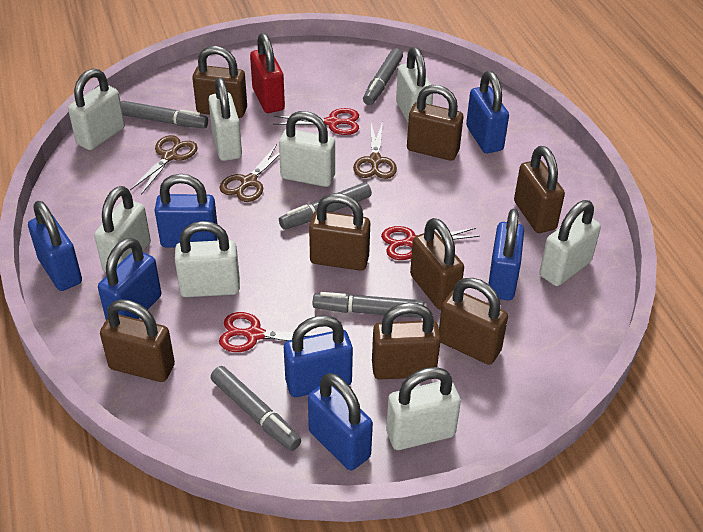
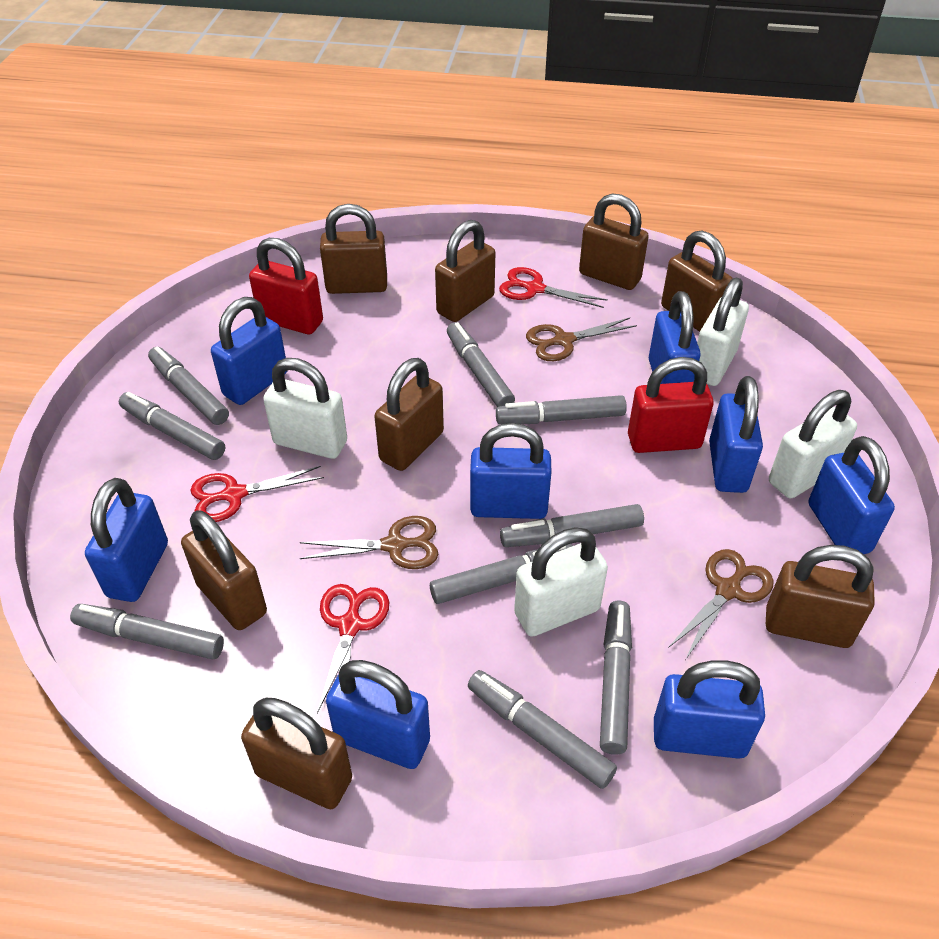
blue padlock: [28,201,82,291] [98,238,161,320] [155,174,218,248] [284,315,353,397] [308,373,373,470] [466,71,509,153] [489,209,524,300] = 7 -> [85,478,168,602] [211,297,287,405] [326,660,430,769] [470,423,552,519] [649,291,701,384] [654,660,765,759] [709,376,763,493] [809,436,895,554] = 8
grey marker: [121,101,208,128] [211,366,301,451] [279,182,372,230] [313,292,424,318] [363,48,403,105] = 5 -> [70,604,224,659] [119,392,225,460] [148,346,229,425] [430,544,573,604] [447,322,515,407] [468,670,617,789] [496,395,627,424] [500,504,644,547] [600,601,632,755] = 9
red padlock: [250,33,285,113] = 1 -> [249,238,323,334] [628,357,713,453] = 2
white padlock: [68,68,125,150] [94,186,151,272] [175,221,240,297] [208,77,242,161] [279,111,335,187] [386,367,461,450] [396,47,433,122] [539,200,601,286] = 8 -> [263,358,347,459] [514,527,608,637] [697,278,749,386] [769,390,857,498] = 4

